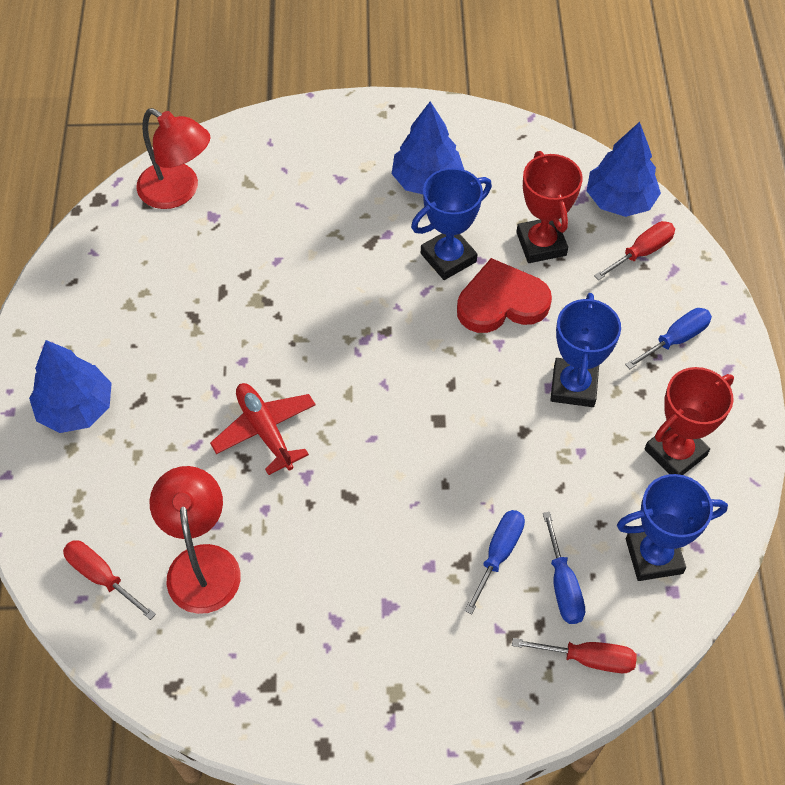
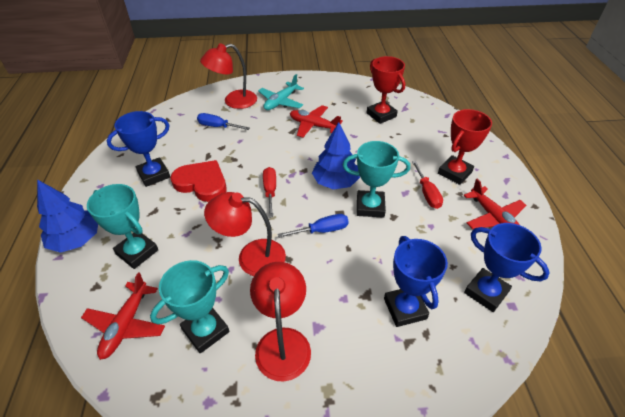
blue screwdriver: [465,510,525,614] [543,512,585,624] [625,308,712,369] = 3 -> [197,113,250,130] [278,214,349,238] = 2
blue tree: [29,340,112,433] [392,102,464,194] [587,122,661,217] = 3 -> [37,180,98,253] [312,122,360,190] = 2
red lamp: [136,108,210,209] [149,466,241,614] = 2 -> [200,43,257,109] [204,192,286,276] [250,262,311,381] = 3
red plane: [210,383,316,475] = 1 -> [81,272,165,360] [290,105,343,137] [464,179,526,229] = 3
red screwdriver: [63,540,156,620] [512,638,637,673] [594,221,675,280] = 3 -> [263,167,276,217] [412,161,443,209] = 2
turquoise plane: none = 0 -> [258,74,304,110] = 1
turquoise trophy: none = 0 -> [87,184,158,269] [150,260,229,354] [343,141,410,218] = 3

